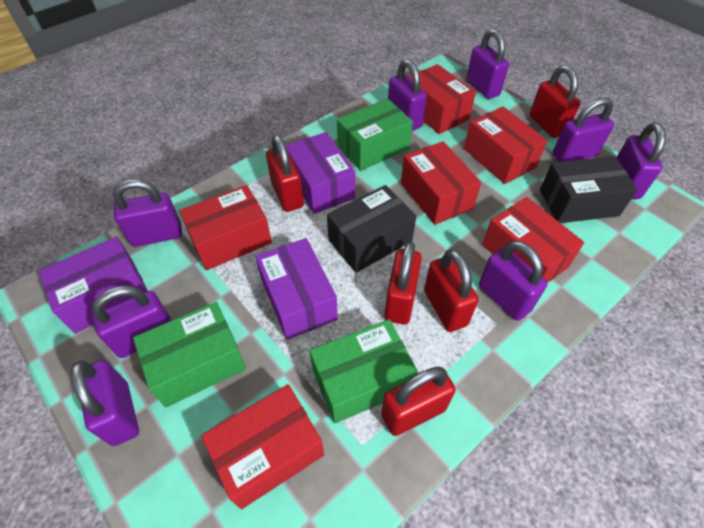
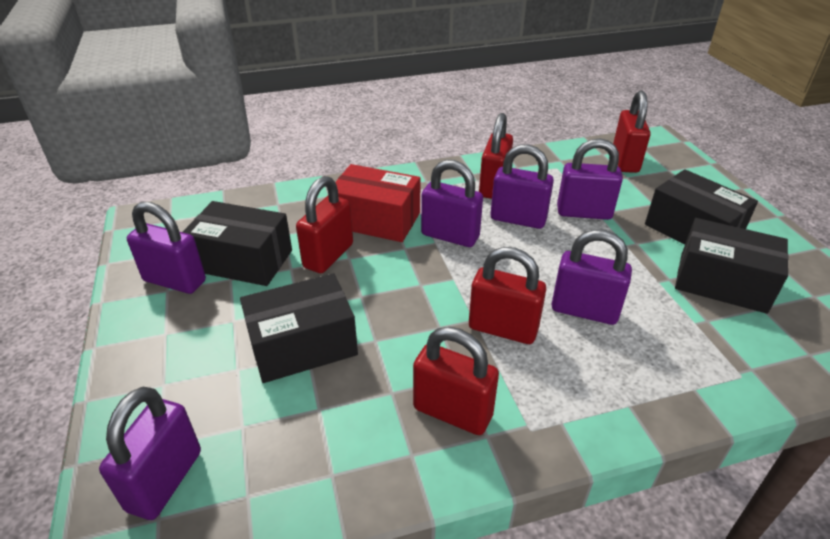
black box: [327,185,416,273] [540,156,638,223] = 2 -> [183,201,292,286] [240,273,358,383] [645,169,758,245] [675,218,789,314] = 4
green box: [133,302,246,407] [310,319,418,423] [337,98,413,171] = 3 -> none = 0
purple box: [38,237,148,334] [255,238,338,340] [285,132,355,214] = 3 -> none = 0
purple padlock: [71,360,139,446] [92,286,172,358] [113,179,182,247] [388,59,427,130] [466,29,509,99] [479,241,548,321] [552,97,614,162] [616,122,666,199] = 8 -> [99,387,201,520] [127,202,206,294] [421,160,483,247] [490,144,554,229] [552,230,632,325] [557,139,623,220] = 6
red box: [179,185,272,270] [201,384,324,509] [401,141,481,225] [408,64,476,134] [464,107,548,184] [482,197,584,283] = 6 -> [335,164,420,242] = 1

